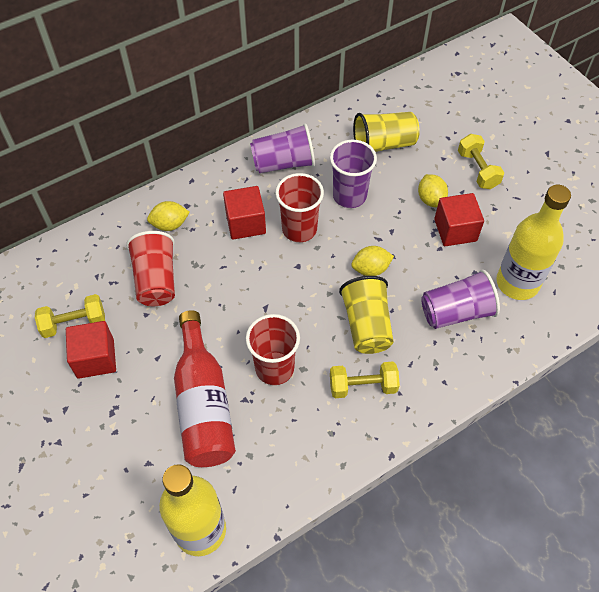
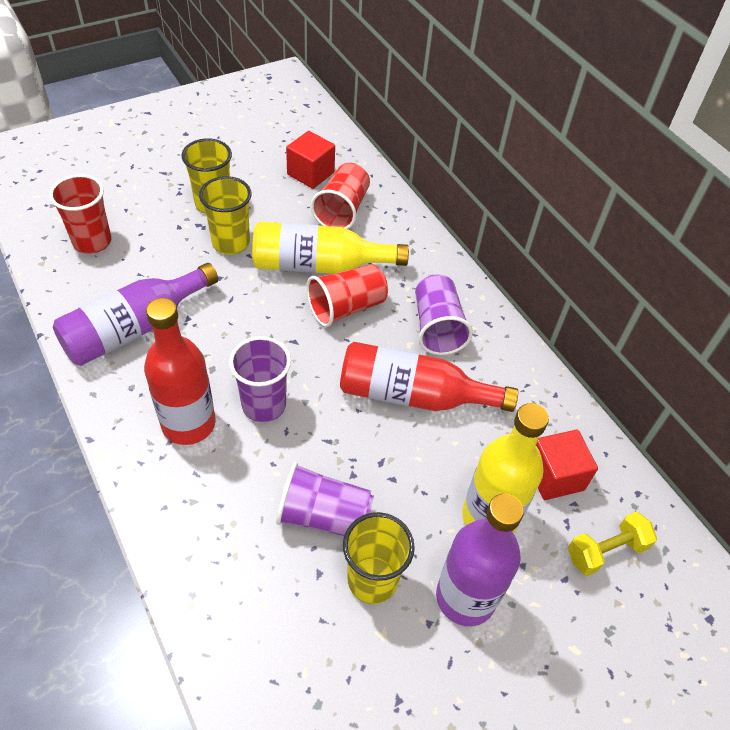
purple bottle: none = 0 -> [53,263,219,366] [436,493,524,626] = 2
red bottle: [174,310,236,467] = 1 -> [144,298,216,445] [340,342,518,412] = 2
red cube: [66,321,116,379] [223,186,266,240] [434,193,484,246] = 3 -> [286,131,335,189] [536,430,598,500] = 2
yellow cup: [339,276,394,354] [353,112,420,152] = 2 -> [181,138,232,214] [199,176,252,255] [343,512,415,604] = 3
yellow dumbbell: [35,294,105,338] [330,362,400,398] [458,134,504,189] = 3 -> [568,512,657,576] = 1
yellow lemon: [147,201,190,231] [351,246,394,276] [418,174,448,207] = 3 -> none = 0

